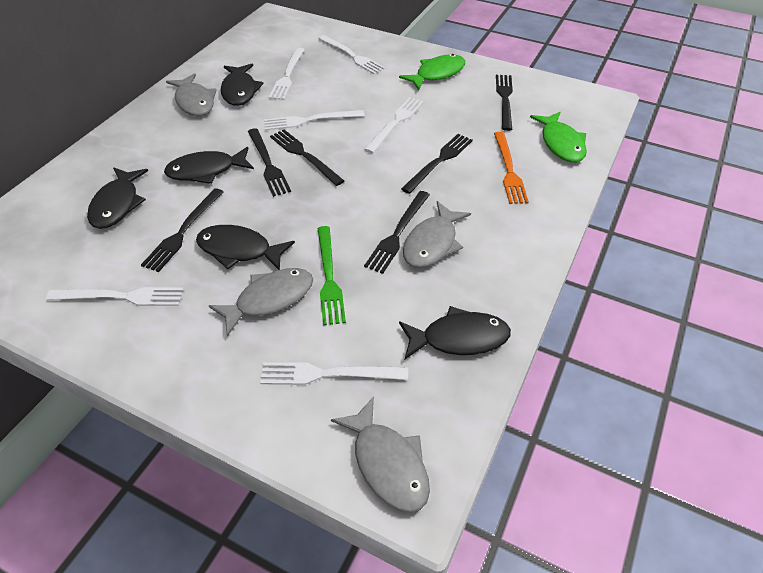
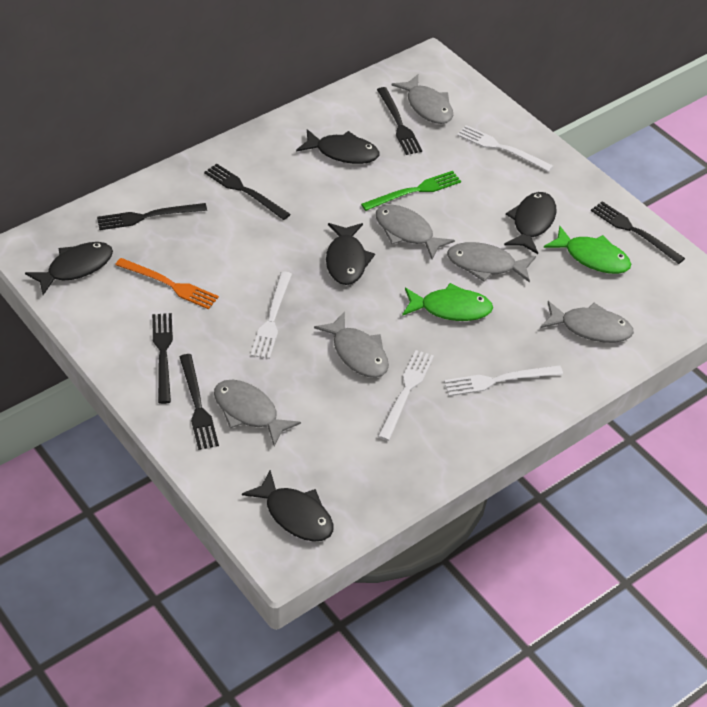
grey fish: [166,73,217,116] [209,268,313,337] [331,397,430,513] [403,201,471,268] = 4 -> [214,380,301,446] [314,311,389,378] [376,204,455,259] [391,74,453,124] [447,242,536,283] [540,301,634,343] = 6
white fork: [46,287,183,306] [260,362,408,385] [264,110,365,130] [269,48,304,100] [318,35,385,74] [364,97,424,153] = 6 -> [251,271,292,359] [378,350,434,441] [444,365,563,396] [457,125,554,172] = 4

